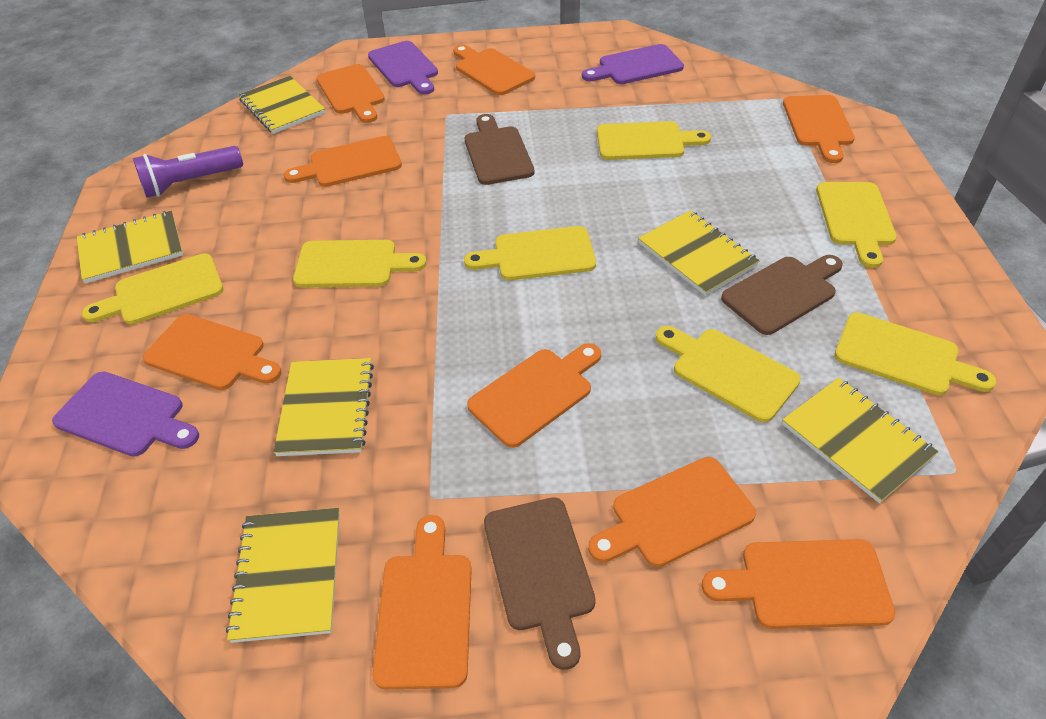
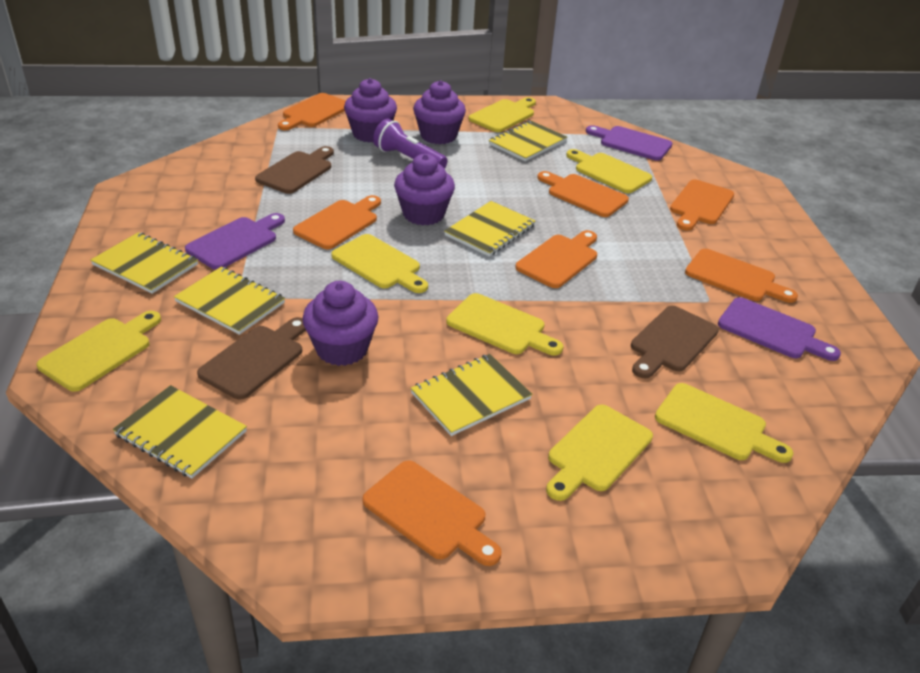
orange cutting board: [143,314,281,390] [284,136,402,187] [316,64,385,123] [372,515,472,689] [453,45,535,95] [467,343,601,448] [588,457,756,567] [702,539,895,629] [783,95,855,163] = 9 -> [278,93,346,130] [293,195,381,249] [362,461,502,566] [515,230,597,288] [537,171,629,217] [670,179,734,231] [685,249,798,303] = 7
purple cupcake: none = 0 -> [302,281,379,366] [344,78,397,143] [394,154,455,225] [413,80,466,144] = 4

